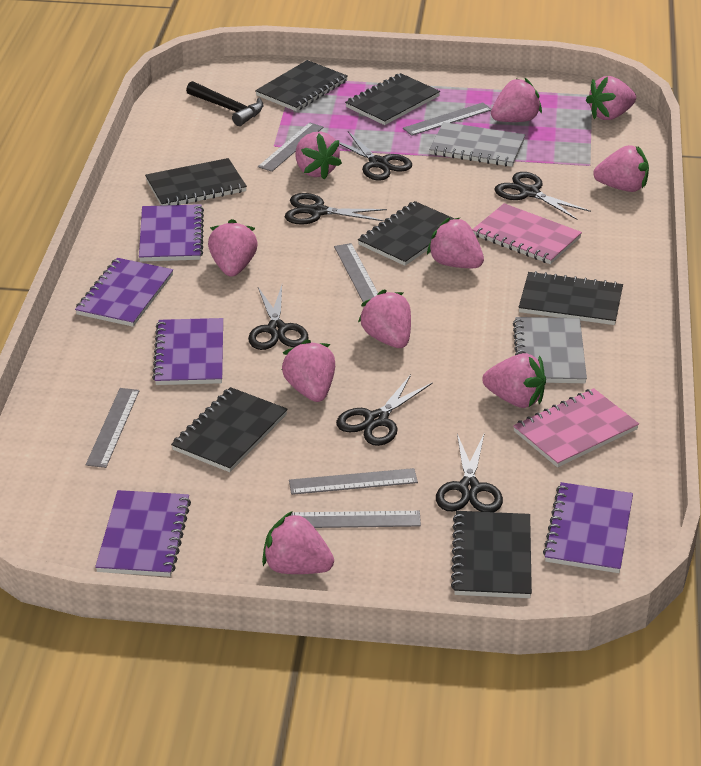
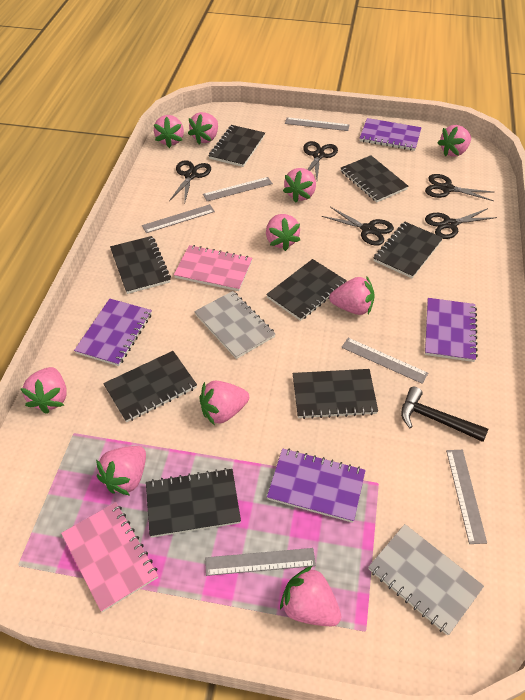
black notebook: [145,158,247,206] [171,387,288,472] [255,60,348,111] [345,73,440,125] [358,201,455,266] [451,511,532,598] [519,271,623,325] = 7 -> [103,351,197,422] [110,236,171,294] [146,468,241,538] [209,125,265,167] [266,259,347,321] [293,369,378,419] [341,155,409,202] [374,222,443,278] = 8
black scissors: [248,285,309,350] [285,193,387,225] [336,375,433,446] [339,131,412,181] [436,434,503,512] [494,172,591,220] = 6 -> [169,160,211,201] [303,141,338,179] [322,207,394,246] [425,174,494,201] [425,208,497,239] = 5
purple notebook: [75,258,173,327] [95,490,191,577] [139,204,204,262] [152,318,223,385] [543,482,633,573] = 5 -> [74,299,152,366] [267,448,366,523] [360,118,422,151] [425,298,478,362] = 4

